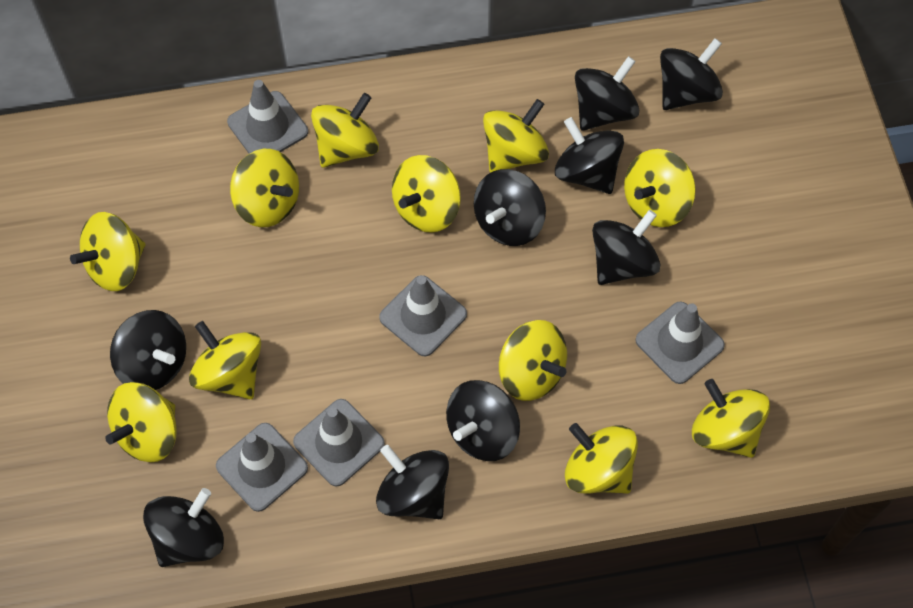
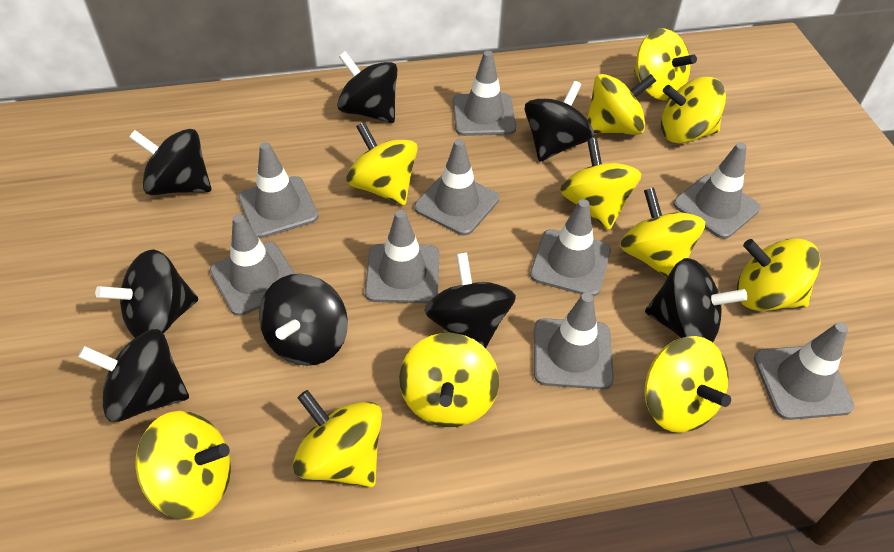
black spinning top: [110,310,186,390] [143,488,224,567] [376,445,449,519] [446,380,520,461] [474,169,546,246] [555,117,624,194] [575,56,639,131] [592,210,660,285] [660,38,723,110] = 9 -> [78,329,189,422] [95,249,198,338] [129,129,211,195] [259,274,348,366] [337,51,398,123] [424,253,516,348] [525,81,594,162] [645,258,747,342] = 8
grey traffic cone: [216,423,308,512] [227,80,308,154] [293,399,385,487] [379,275,467,357] [636,302,725,384] = 5 -> [210,214,295,316] [238,142,318,238] [365,210,439,303] [414,139,499,236] [453,51,516,136] [530,199,611,297] [534,293,614,390] [673,143,760,239] [754,322,854,420] = 9

